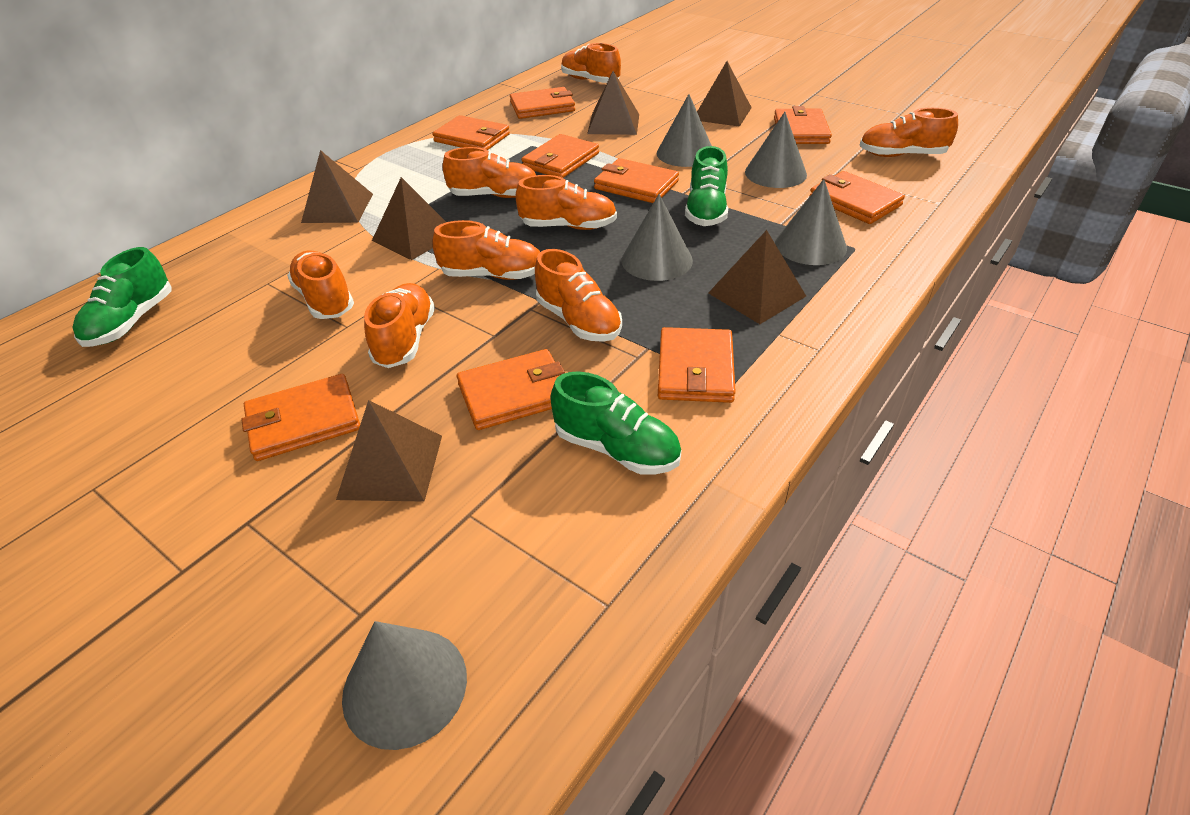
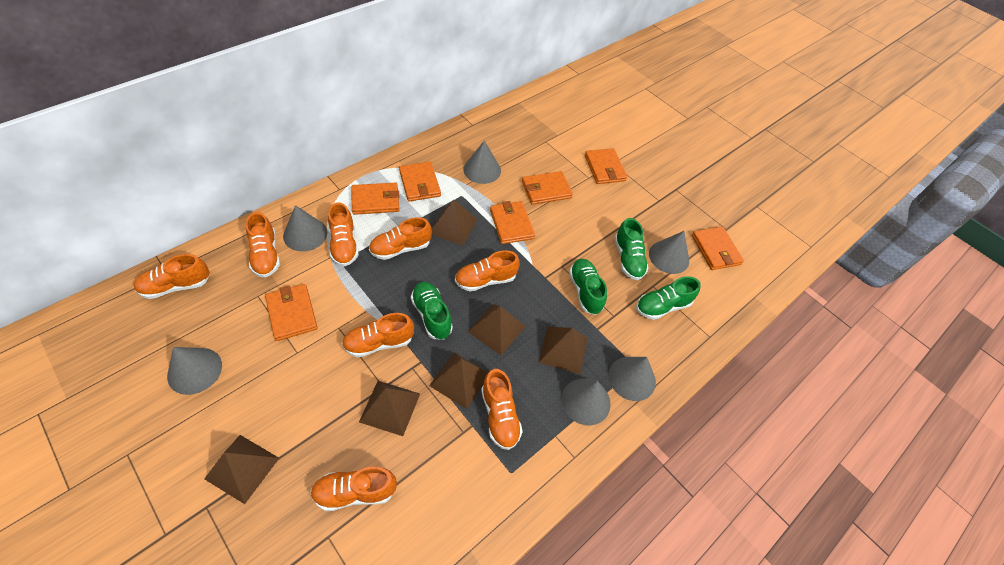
green shoe: [72,247,172,347] [550,372,681,475] [685,146,728,226] = 3 -> [411,282,453,339] [569,259,607,315] [615,218,649,280] [636,276,701,320] = 4
grey cone: [342,621,467,750] [621,194,693,281] [657,94,712,167] [745,112,807,188] [775,179,847,265] = 5 -> [167,347,222,395] [283,205,327,251] [463,140,501,184] [562,379,611,426] [609,357,656,401] [649,231,689,274] = 6
orange wallet: [241,374,360,461] [432,115,510,150] [457,349,565,430] [510,87,575,119] [521,134,599,178] [594,158,679,203] [658,327,736,403] [774,106,832,144] [809,171,905,224] = 9 -> [265,284,318,341] [351,183,400,215] [399,162,441,202] [490,201,535,244] [522,171,573,205] [585,148,627,184] [692,226,744,270] = 7

